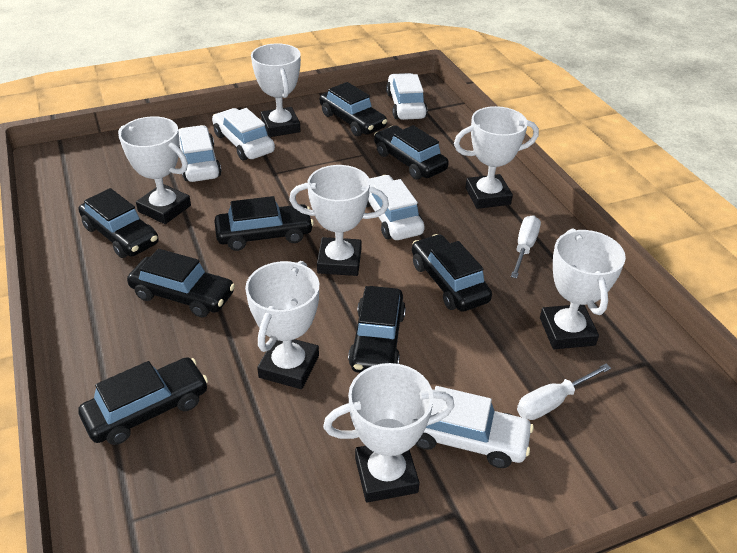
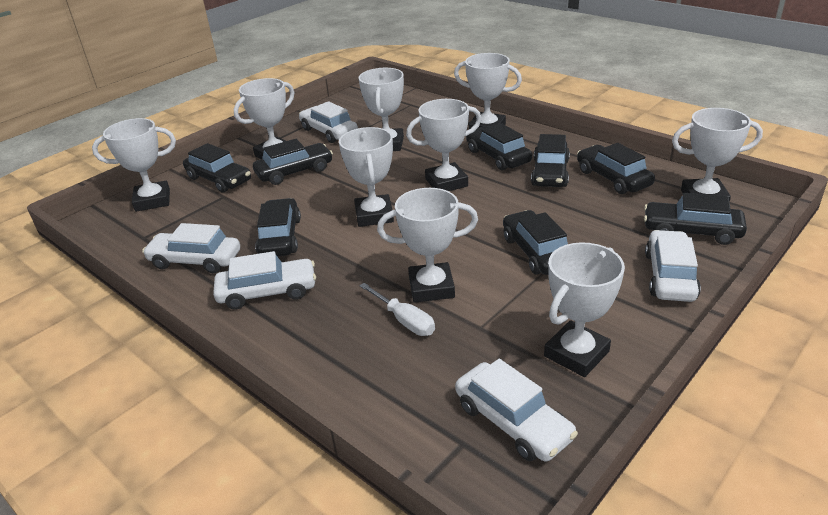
white screwdriver: [511,215,541,279] [517,364,611,420] = 2 -> [359,283,435,336] = 1
white trophy: [118,116,191,224] [245,261,319,389] [251,43,301,137] [289,165,389,276] [323,363,454,502] [454,106,539,209] [540,229,626,349] = 7 -> [92,118,176,212] [234,78,295,159] [339,127,394,227] [359,68,404,151] [377,188,478,303] [406,99,482,191] [454,53,522,129] [544,242,625,377] [672,108,763,202] = 9

